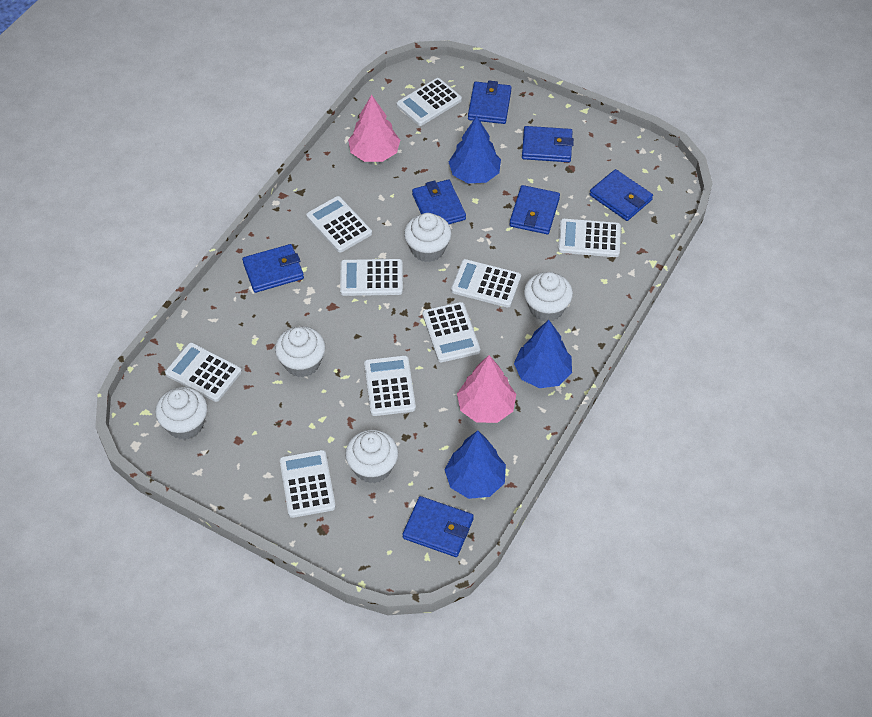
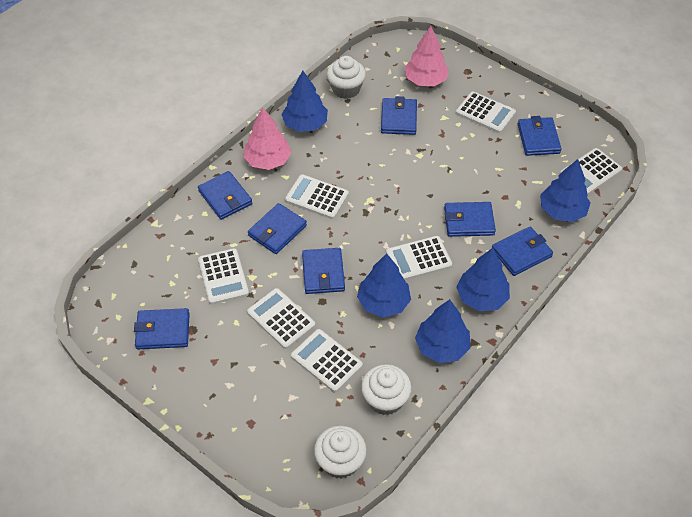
blue tree: [445,431,506,499] [449,116,501,183] [514,320,572,388] = 3 -> [281,70,328,132] [357,253,411,317] [415,299,471,363] [456,248,510,311] [540,159,590,222] = 5
blue wallet: [242,244,304,293] [402,496,474,557] [412,179,466,224] [468,81,512,124] [509,185,560,234] [522,126,574,162] [590,169,653,221] = 7 -> [134,308,190,349] [198,171,252,220] [248,203,307,254] [302,248,345,294] [381,96,417,135] [444,202,496,237] [492,226,553,276] [518,116,562,156] = 8
white calculator: [165,342,242,402] [280,450,336,518] [306,196,372,253] [340,259,403,296] [364,355,416,416] [397,78,462,126] [423,302,480,362] [451,259,521,307] [558,218,621,257] = 9 -> [198,248,249,305] [247,288,315,349] [285,174,349,219] [291,329,363,392] [386,236,452,280] [456,91,516,133] [560,148,622,195] = 7
white cupcake: [155,387,208,440] [275,326,325,378] [345,430,398,483] [404,213,452,262] [524,272,573,322] = 5 -> [314,426,367,479] [327,56,366,99] [361,364,411,415] = 3

